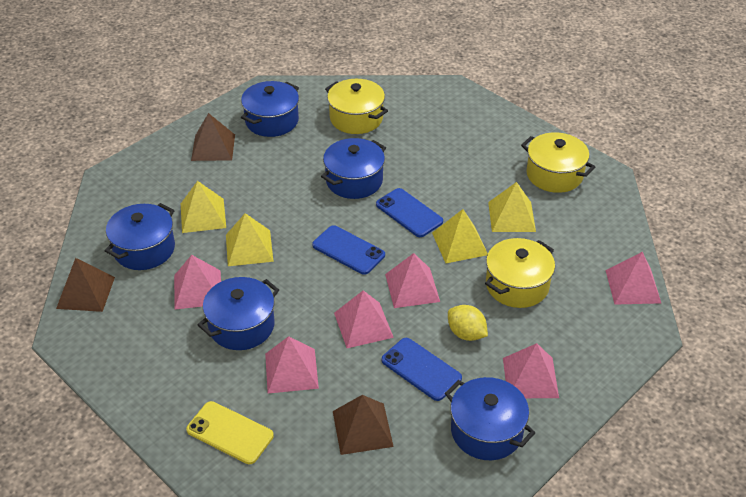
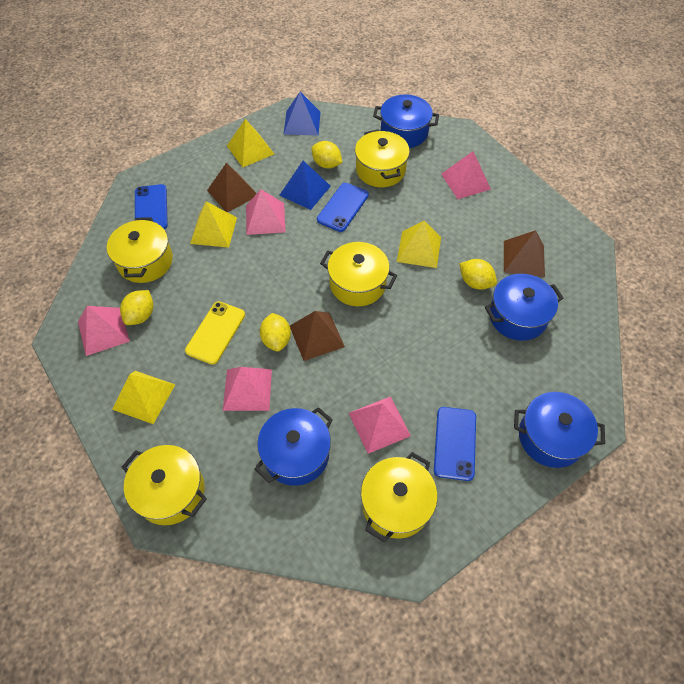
blue pot: [105,203,175,270] [198,277,279,350] [241,81,299,137] [321,138,386,199] [445,377,535,460] = 5 -> [255,407,333,486] [373,94,439,148] [485,274,563,341] [514,392,605,468] = 4
blue pyramid: none = 0 -> [279,161,331,210] [283,92,321,136] = 2
pink pyramid: [174,255,221,309] [265,336,319,393] [334,290,394,348] [385,253,440,308] [503,343,559,398] [606,252,661,305] = 6 -> [78,306,130,356] [223,367,272,411] [246,189,285,235] [349,396,411,454] [441,151,491,199] = 5
yellow lemon: [448,305,488,341] = 1 -> [120,290,153,325] [260,313,291,352] [311,141,342,168] [459,259,497,290] = 4
yellow pot: [325,79,388,134] [485,238,555,308] [521,132,595,193] = 3 -> [107,217,173,283] [122,445,207,525] [320,242,397,306] [355,129,410,187] [361,452,437,542] = 5

